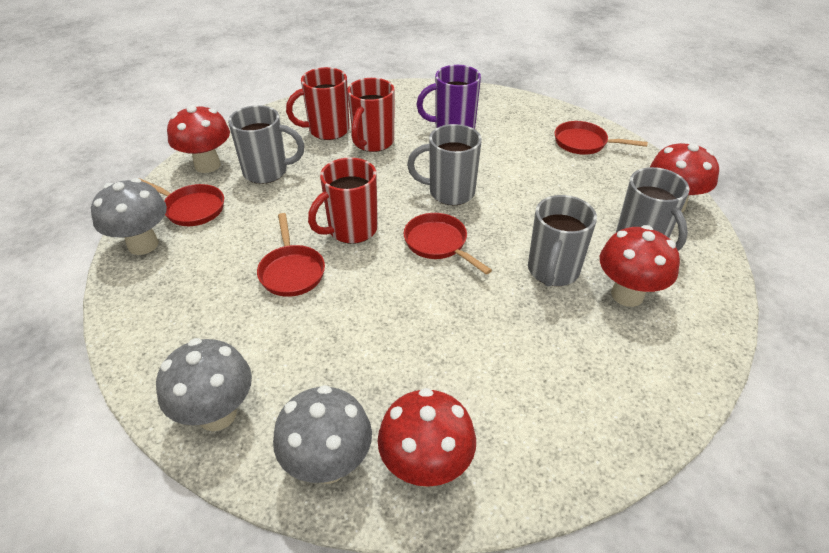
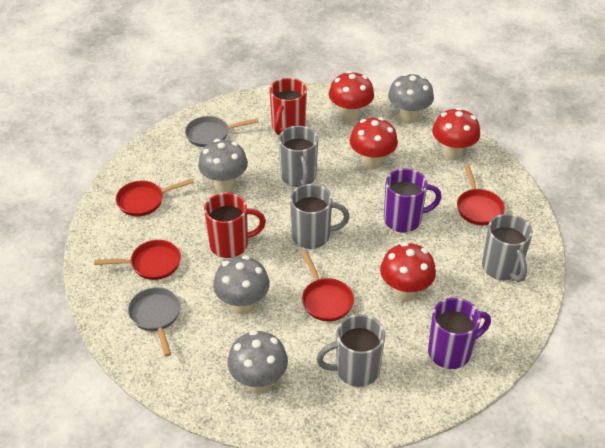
grey mushroom: [91,178,167,255] [156,338,252,431] [273,385,372,484] = 3 -> [198,139,248,193] [213,255,270,315] [227,330,288,393] [388,73,434,124] = 4
grey pan: none = 0 -> [128,287,181,356] [185,116,258,147] = 2
purple mug: [416,65,481,129] = 1 -> [384,168,442,232] [428,298,491,369] = 2
red mug: [286,67,350,140] [308,157,378,244] [347,78,395,152] = 3 -> [204,193,266,258] [270,78,307,135] = 2

